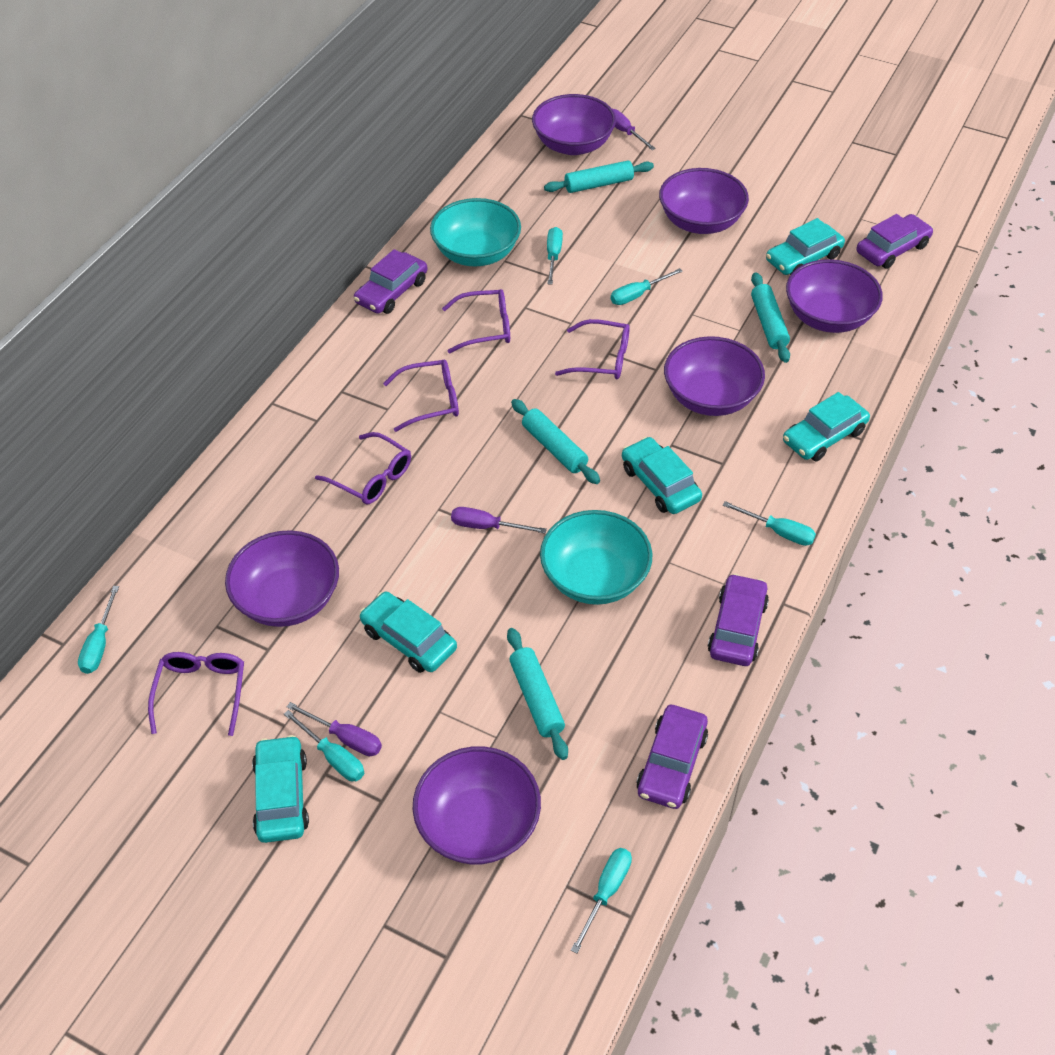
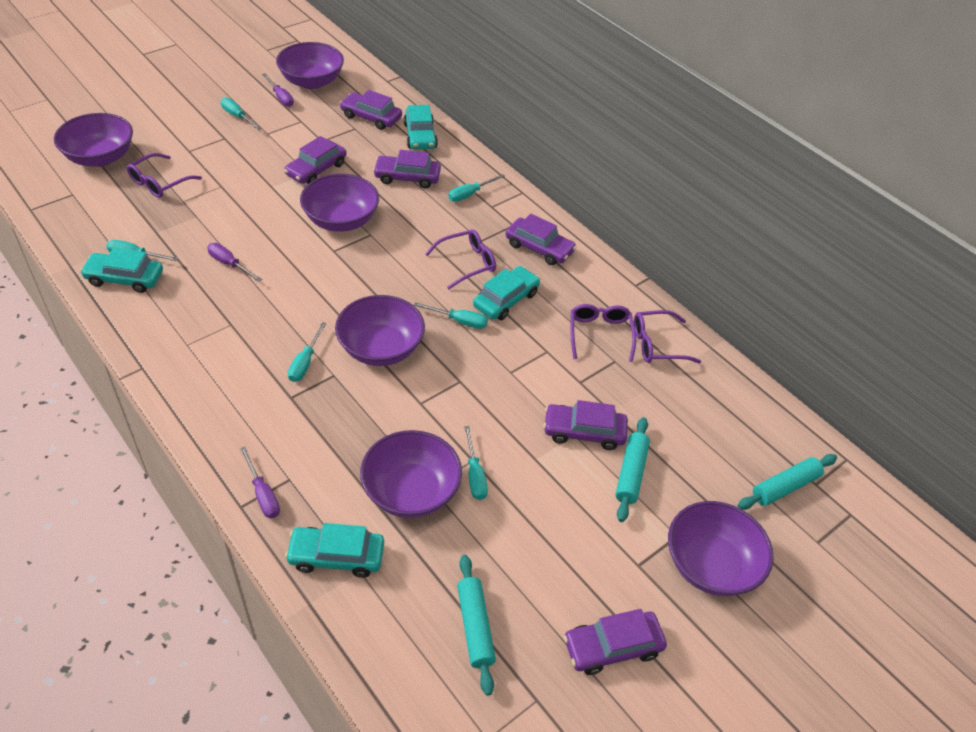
purple car: [354,249,428,314] [636,705,708,809] [708,574,769,666] [856,214,933,269] = 4 -> [284,136,346,184] [340,90,402,130] [373,150,441,188] [506,214,577,265] [543,400,628,450] [563,609,667,675] = 6
purple glasses: [148,652,244,736] [315,432,411,504] [383,360,459,432] [442,289,510,353] [555,319,630,379] = 5 -> [127,153,202,198] [425,229,496,289] [570,304,636,362] [634,310,701,363] = 4
turquoise bowl: [430,198,521,266] [540,510,653,605] = 2 -> none = 0
turquoise car: [252,735,309,843] [359,592,457,673] [622,437,702,514] [766,218,845,275] [783,392,870,461] = 5 -> [80,248,163,293] [285,523,384,578] [403,105,438,150] [473,266,540,320] = 4
turquoise rolling pin: [507,628,568,760] [511,399,600,484] [544,161,654,193] [751,272,790,363] = 4 -> [457,555,496,696] [615,417,650,522] [737,454,837,510] = 3

